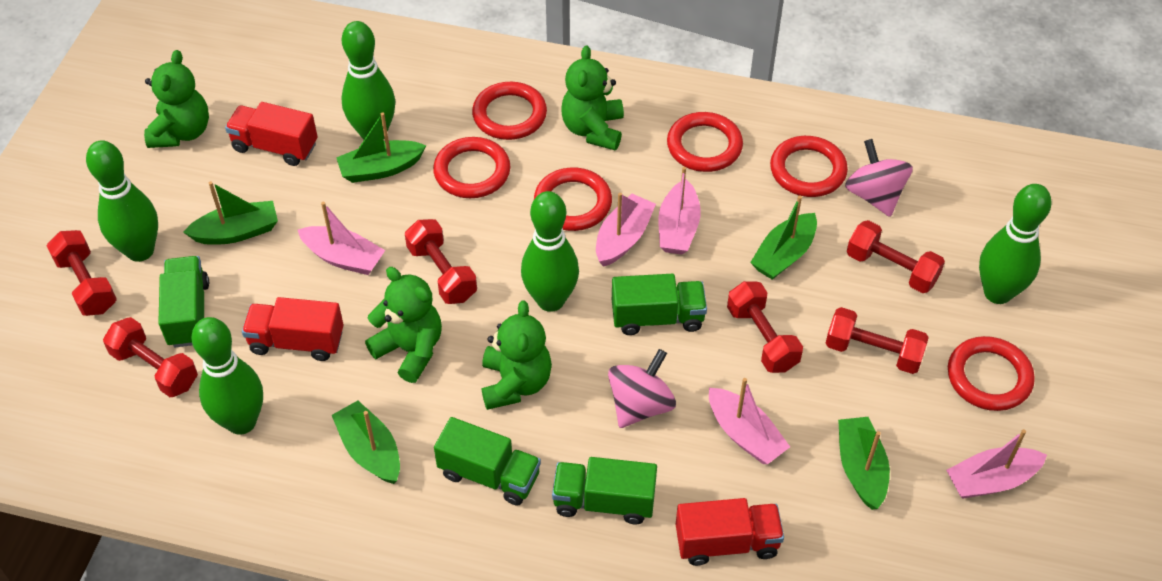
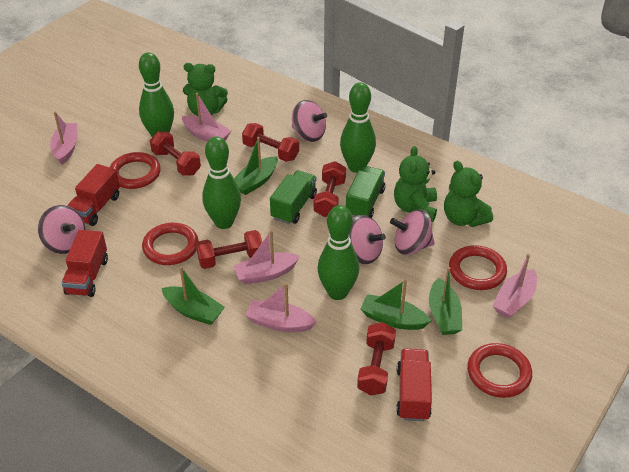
green boat: [183,181,278,245] [332,401,400,484] [336,112,426,183] [750,196,817,280] [838,417,890,510] = 5 -> [162,266,225,325] [234,137,278,195] [361,280,431,330] [429,267,462,335] = 4
green bowling pin: [86,140,158,262] [192,317,263,435] [341,21,395,140] [521,191,579,312] [979,184,1052,304] = 5 -> [139,52,174,137] [202,136,241,229] [317,205,359,300] [340,83,376,173] = 4
green teddy bear: [144,50,209,148] [365,267,442,383] [482,301,552,410] [561,45,624,151] = 4 -> [183,63,228,116] [394,146,437,222] [444,161,493,227] = 3
green truck: [158,256,209,347] [434,417,541,506] [552,457,657,524] [612,274,707,335] = 4 -> [270,170,317,224] [346,166,385,218] = 2
pink spinning top: [608,349,676,428] [845,139,913,217] = 2 -> [38,205,85,254] [292,100,327,142] [349,215,386,265] [390,210,435,255] = 4
red dumbbell: [47,230,117,316] [103,317,198,397] [405,219,477,304] [727,281,803,373] [825,307,929,374] [847,220,945,293] = 6 -> [150,131,201,176] [196,230,262,269] [242,123,299,162] [314,161,346,217] [357,322,396,395] = 5
red ring: [433,137,510,198] [472,82,547,140] [534,167,612,231] [667,112,743,172] [770,136,848,197] [948,336,1035,411] = 6 -> [110,152,161,189] [142,223,198,265] [449,245,507,290] [467,343,532,398] = 4

